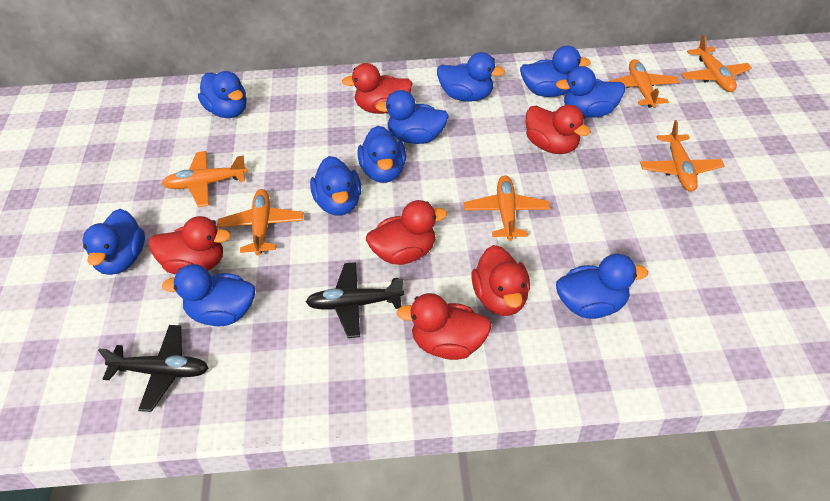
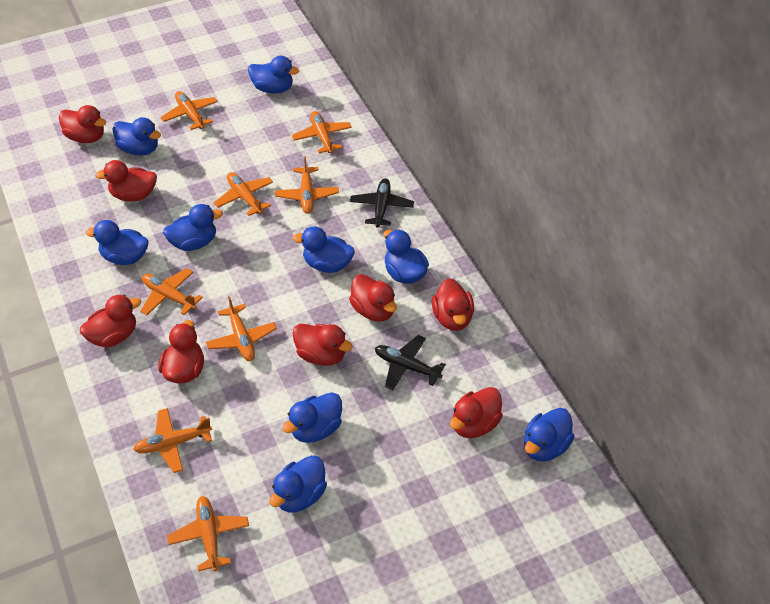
blue duck: [82,209,145,275] [162,264,255,326] [198,71,247,118] [310,156,361,216] [357,126,406,183] [375,90,449,144] [437,52,505,102] [520,45,591,97] [556,66,625,118] [556,254,648,319] = 10 -> [86,220,149,265] [113,117,161,156] [163,204,223,251] [248,56,299,94] [270,455,327,512] [283,392,342,443] [293,226,355,273] [383,230,429,284] [524,408,575,461] = 9
orange plane: [162,151,248,207] [217,189,304,256] [464,175,550,241] [607,59,680,108] [640,120,724,192] [681,34,752,92] = 6 -> [133,408,212,473] [140,268,203,315] [160,91,218,130] [167,496,249,571] [206,296,277,361] [214,172,273,216] [275,156,339,214] [292,111,352,154] = 8
red duck: [149,216,231,275] [342,63,412,114] [366,200,447,265] [397,293,492,360] [471,245,530,316] [526,105,591,154] = 6 -> [59,105,106,143] [80,295,141,347] [95,160,157,202] [159,320,204,383] [292,324,353,366] [349,274,397,321] [432,278,474,331] [450,387,503,438] = 8

